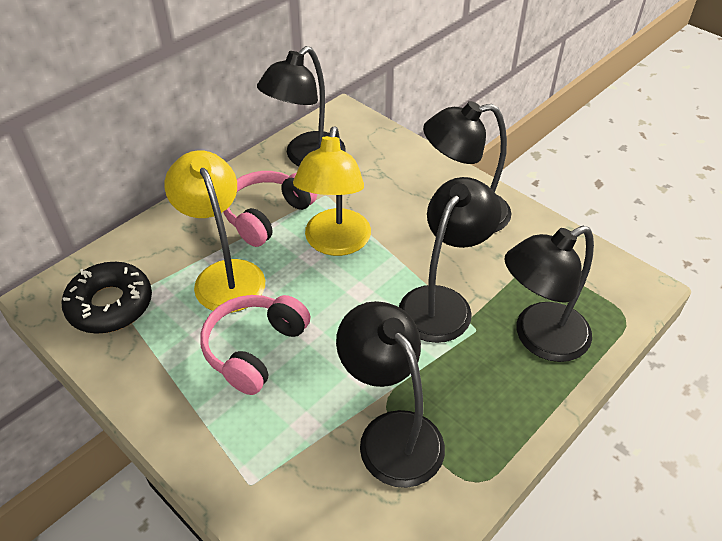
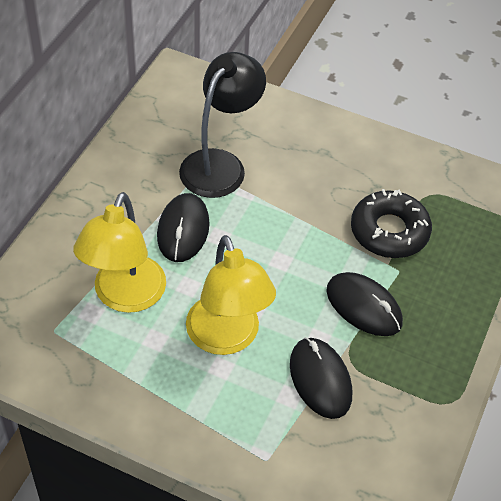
black lamp: [257,46,346,166] [336,301,445,488] [399,177,502,343] [423,101,511,233] [504,226,594,362] = 5 -> [179,52,266,198] = 1
black mouse: none = 0 -> [157,193,210,262] [290,337,352,419] [326,272,403,336] = 3
pink headphones: [200,295,311,395] [223,171,317,247] = 2 -> none = 0

